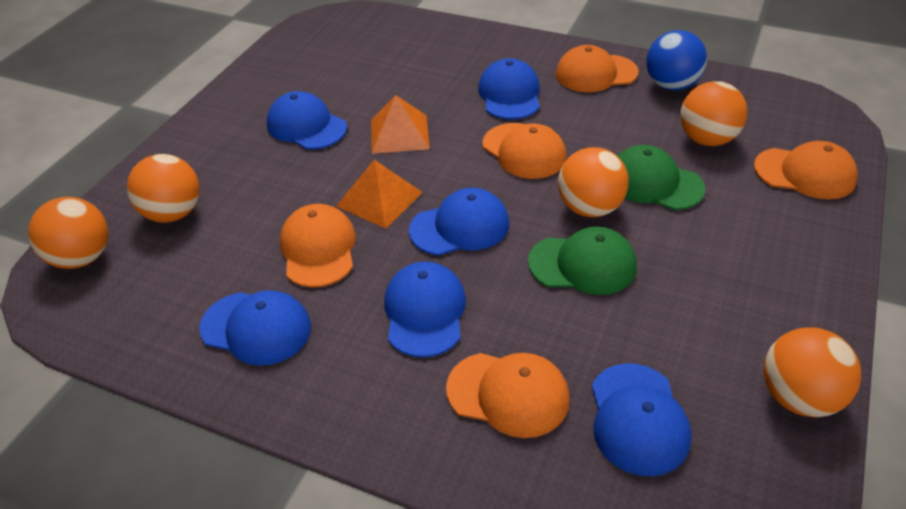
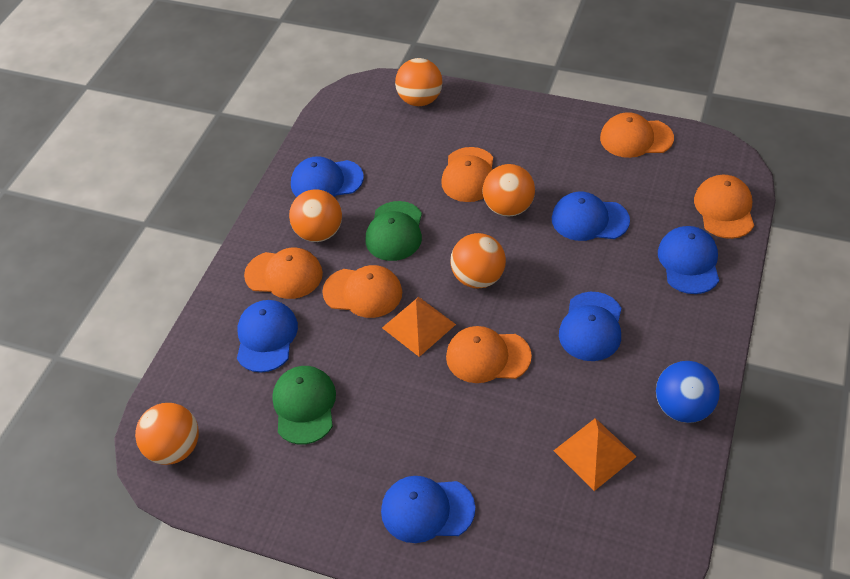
orange cap: [280,204,356,287] [446,353,570,438] [482,123,567,179] [556,45,639,92] [754,141,858,200] = 5 -> [244,248,323,299] [322,265,402,318] [441,147,493,202] [446,326,532,383] [600,112,674,158] [694,175,754,239] = 6

